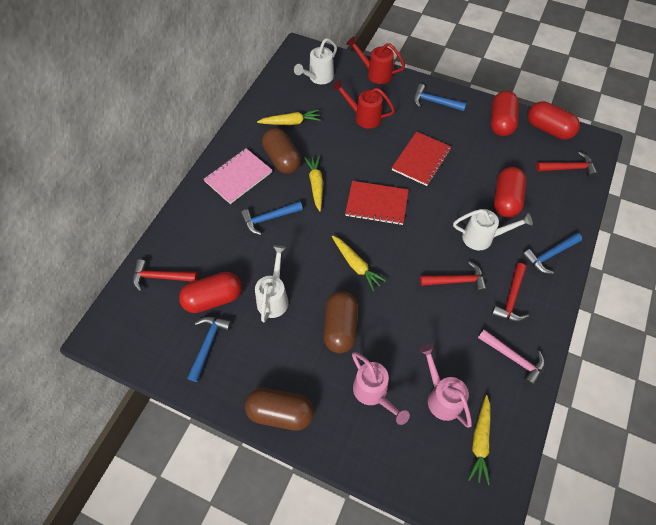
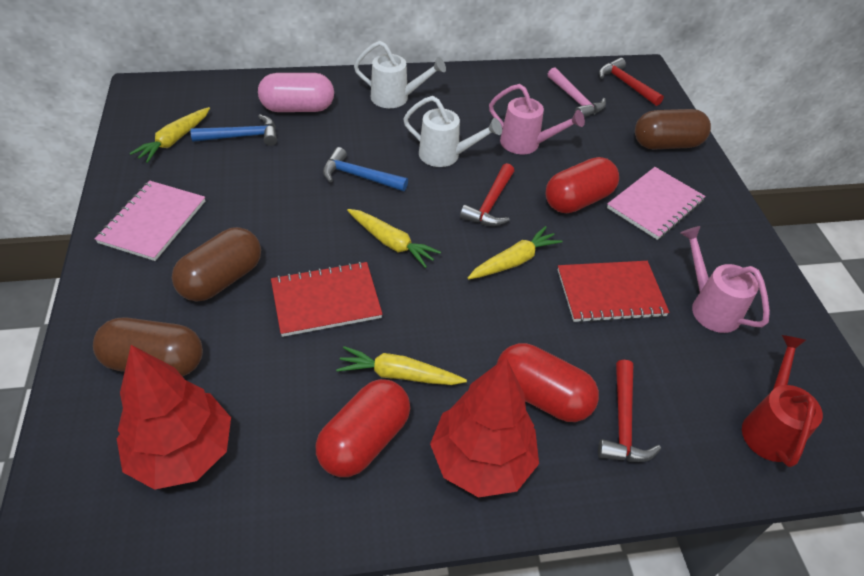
blue hammer: [187,317,232,382] [241,201,303,235] [413,84,466,111] [522,233,582,274] = 4 -> [190,114,277,146] [323,147,408,191] = 2
pink capsule: none = 0 -> [258,73,334,112] = 1
pink notebook: [204,148,272,204] = 1 -> [95,181,205,261] [607,167,705,240] = 2
red capsule: [179,272,242,313] [491,91,519,136] [494,167,526,218] [528,101,580,139] = 4 -> [316,379,410,477] [497,343,599,422] [546,157,619,213] = 3
red hammer: [133,259,198,292] [420,261,487,293] [491,263,529,322] [536,152,598,178] = 4 -> [460,163,514,226] [598,360,661,462] [599,58,664,106] = 3
red tree: none = 0 -> [117,345,231,490] [430,358,539,498] = 2
red watering can: [332,80,395,129] [346,36,405,84] = 2 -> [742,335,823,467] = 1
white watering can: [255,245,289,322] [294,38,337,84] [453,209,533,250] = 3 -> [354,41,446,108] [403,96,502,167] = 2

